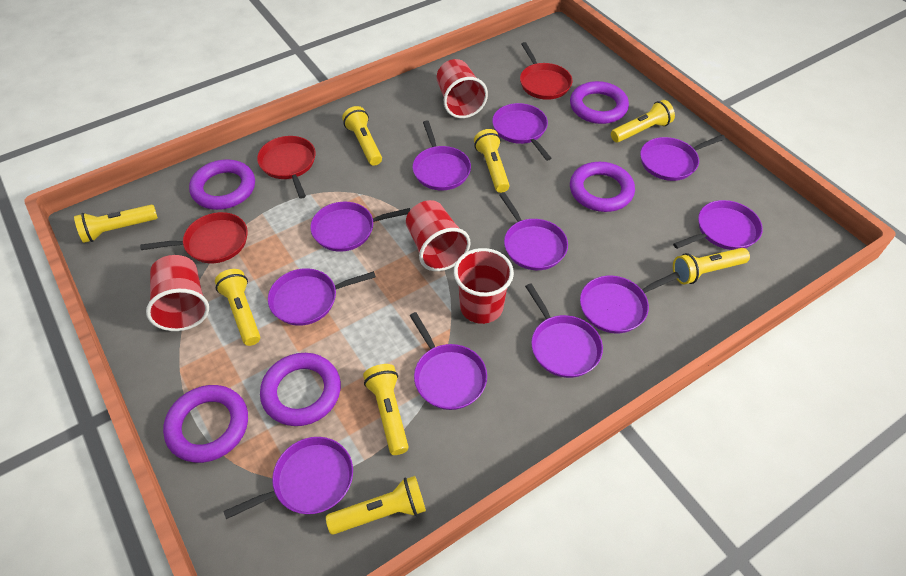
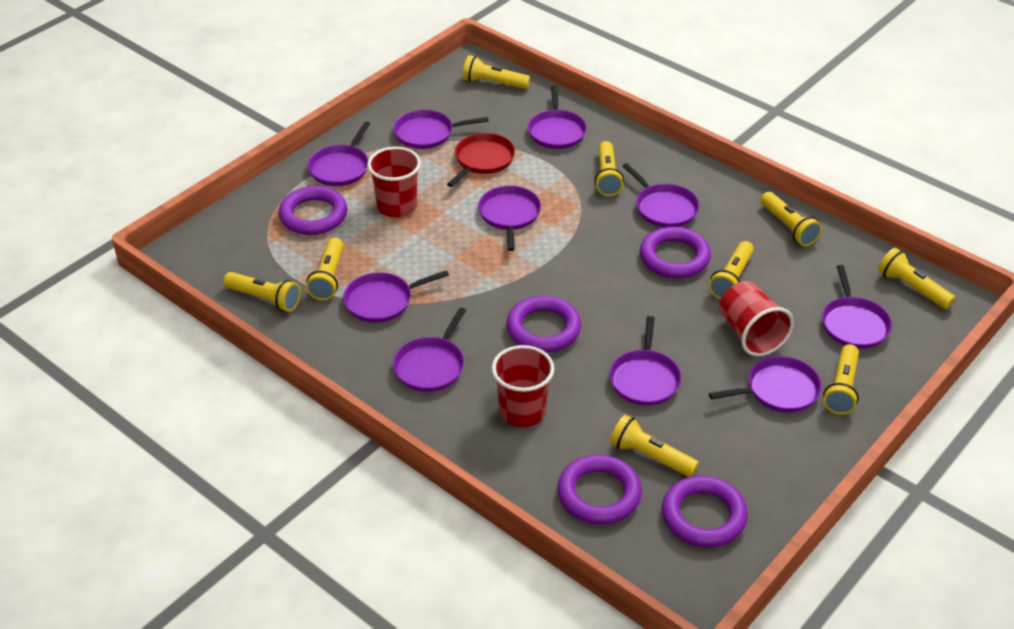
purple pan: [223,437,353,519] [268,268,376,326] [310,202,410,252] [410,312,487,410] [413,120,471,190] [492,103,551,161] [499,192,568,270] [525,283,603,378] [580,272,680,333] [640,135,726,181] [673,200,763,250] = 11 -> [308,121,370,186] [343,270,449,323] [393,110,489,149] [393,308,466,392] [478,186,541,251] [528,85,587,149] [609,316,681,406] [623,163,699,228] [709,356,822,413] [822,265,892,349] = 10
red cup: [146,255,209,331] [406,200,470,271] [437,59,488,118] [454,248,514,324] = 4 -> [367,147,421,217] [492,345,555,427] [719,281,794,356] = 3
red pan: [140,212,248,263] [257,136,316,199] [520,42,572,100] = 3 -> [447,133,515,187] = 1
yellow flashlight: [74,205,158,243] [215,269,260,346] [326,476,426,535] [342,106,382,166] [363,364,409,455] [474,129,510,193] [611,100,675,143] [673,248,750,284] = 8 -> [223,272,301,312] [306,237,343,300] [463,55,530,89] [595,141,624,196] [610,415,699,477] [709,241,754,299] [760,192,822,246] [823,344,859,415] [878,248,955,309] = 9

